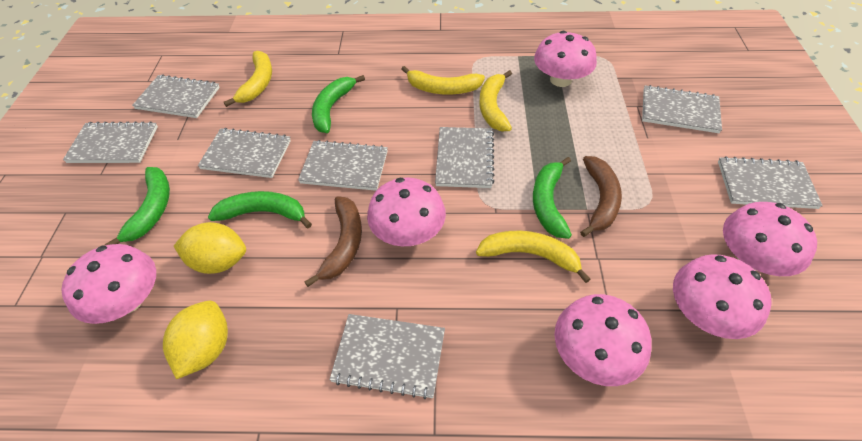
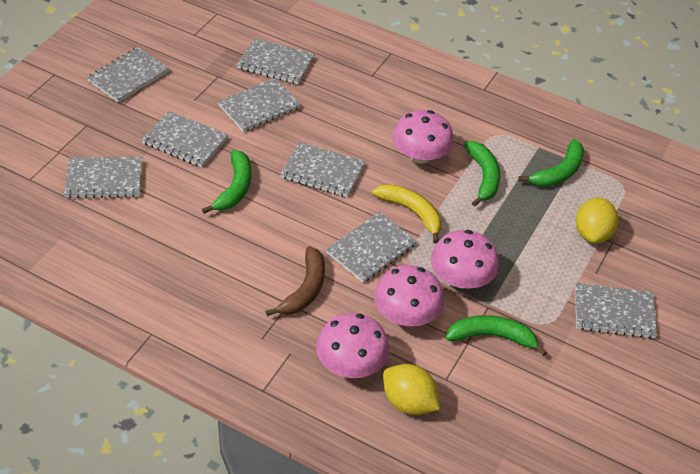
brown banana: [304,196,362,287] [580,156,622,237] = 2 -> [265,246,325,316] = 1
pink mushroom: [61,244,156,324] [367,178,446,246] [534,31,597,87] [554,294,652,386] [673,254,772,339] [723,202,817,276] = 6 -> [316,313,389,378] [374,265,444,326] [392,110,454,164] [431,230,499,289] = 4
yellow banana: [224,51,272,107] [401,66,485,95] [476,231,591,283] [479,70,512,131] = 4 -> [372,184,441,244] = 1

